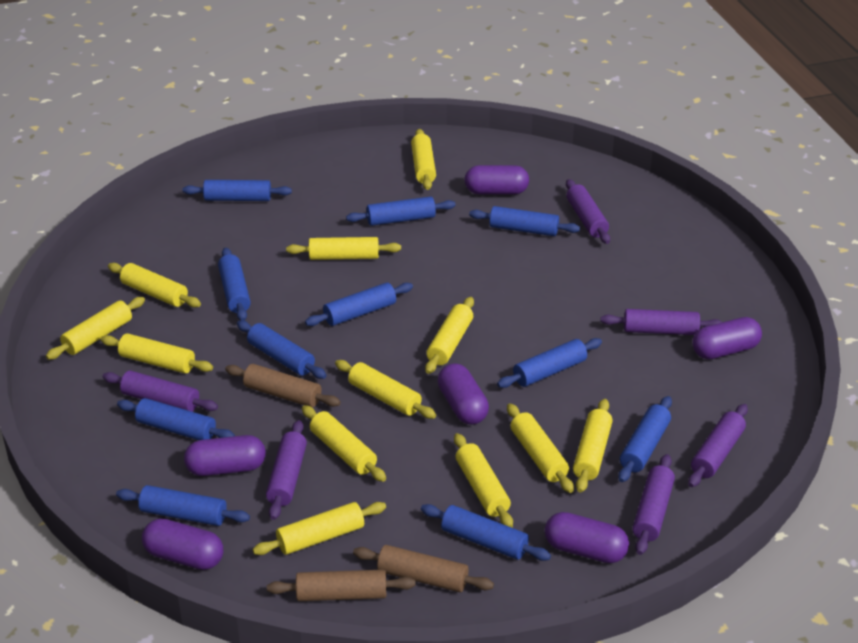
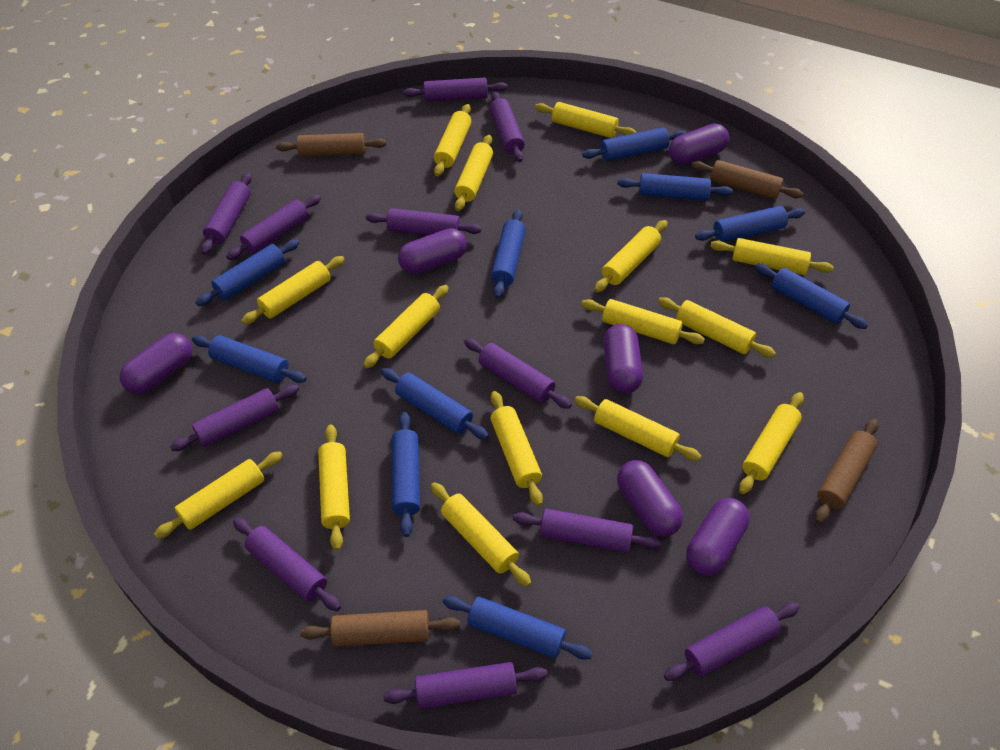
blue rolling pin: [116,485,250,526] [117,398,235,440] [183,180,292,201] [218,248,251,321] [237,320,327,379] [305,282,413,326] [346,197,456,226] [421,504,551,561] [469,206,580,236] [497,338,602,388] [618,396,672,482] = 11 -> [192,335,307,383] [195,239,299,306] [381,368,489,440] [392,412,420,537] [443,596,593,660] [491,209,526,298] [582,128,686,161] [617,173,733,201] [695,206,805,242] [755,264,868,329] = 10
brown rolling pin: [225,364,341,407] [267,570,416,601] [353,545,494,592] = 3 -> [276,133,387,157] [300,610,460,647] [691,160,804,199] [815,419,879,524] = 4
purple rolling pin: [102,371,218,412] [266,420,307,520] [566,179,610,244] [600,309,722,335] [632,454,675,555] [688,404,748,487] = 6 -> [170,385,299,451] [201,172,252,255] [226,195,321,260] [233,518,341,611] [366,208,482,235] [383,662,548,709] [403,78,508,102] [464,338,572,409] [490,92,525,162] [513,509,662,553] [664,603,800,681] = 11
yellow rolling pin: [46,297,145,360] [101,334,213,374] [108,263,201,308] [252,502,386,555] [286,237,401,260] [302,405,386,482] [335,360,436,419] [411,129,436,190] [425,297,474,374] [454,433,513,528] [507,403,574,493] [573,399,613,493] = 12 -> [154,451,283,539] [241,256,345,325] [318,424,350,551] [363,285,449,368] [431,482,531,587] [434,104,472,176] [454,135,493,211] [491,391,543,506] [535,102,637,138] [574,396,701,461] [581,299,705,345] [594,220,667,292] [658,297,776,358] [710,238,834,275] [739,392,804,494] = 15

